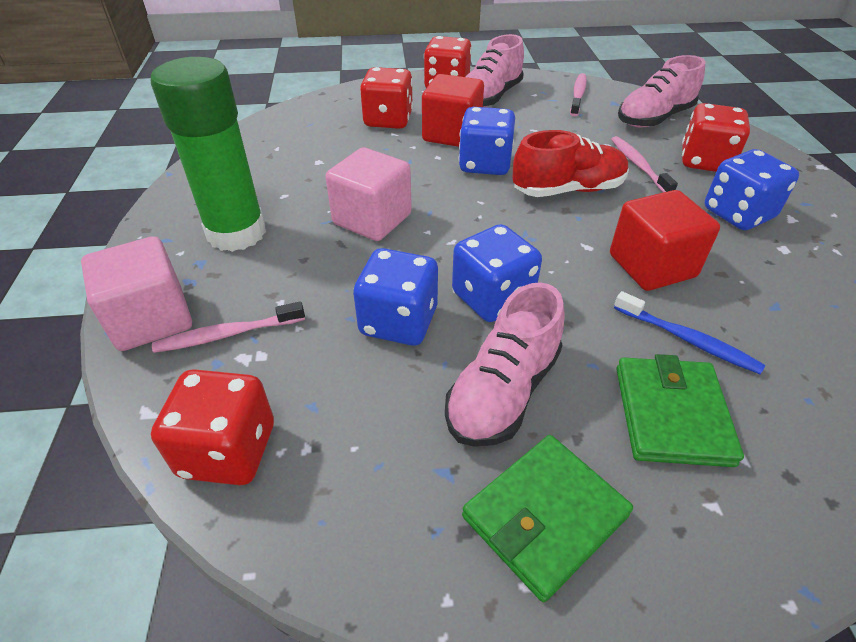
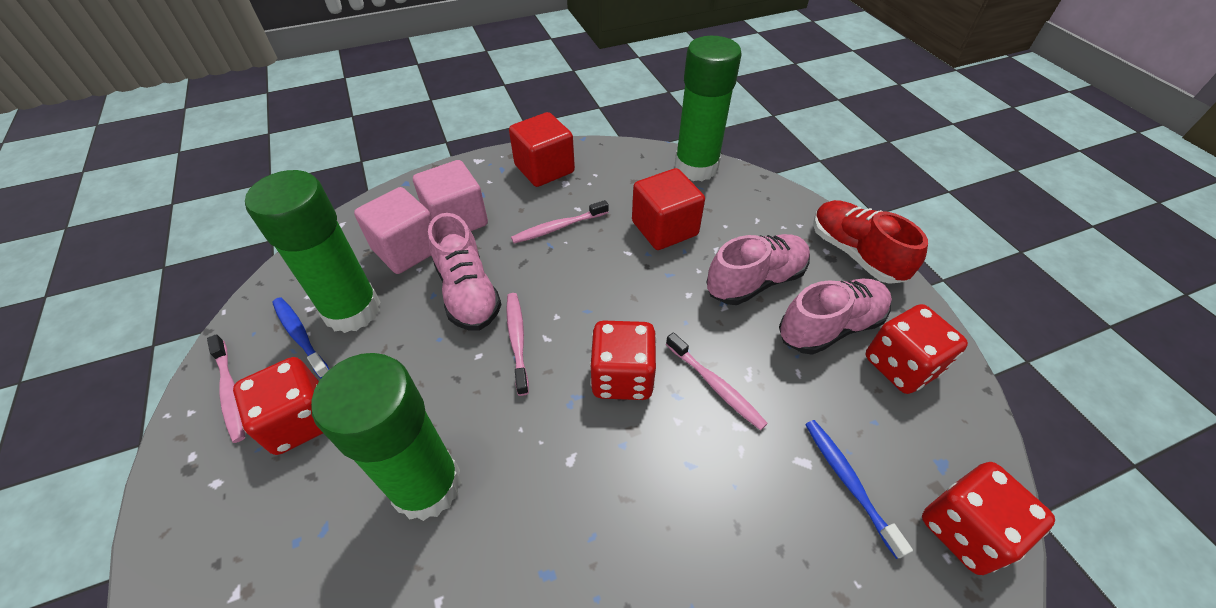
blue dice: [353,248,438,346] [452,224,542,322] [459,107,515,175] [704,149,799,230] = 4 -> none = 0
blue toothbrush: [614,291,765,374] = 1 -> [272,297,329,379] [805,420,913,559] = 2
green glue stick: [151,57,266,252] = 1 -> [245,170,381,333] [311,353,462,521] [675,36,742,181] = 3
green wallet: [462,435,633,602] [616,354,744,467] = 2 -> none = 0
pink toothbrush: [152,301,305,353] [570,73,587,117] [611,136,678,193] = 3 -> [207,334,245,443] [506,293,529,396] [511,200,609,243] [666,332,768,430] = 4

